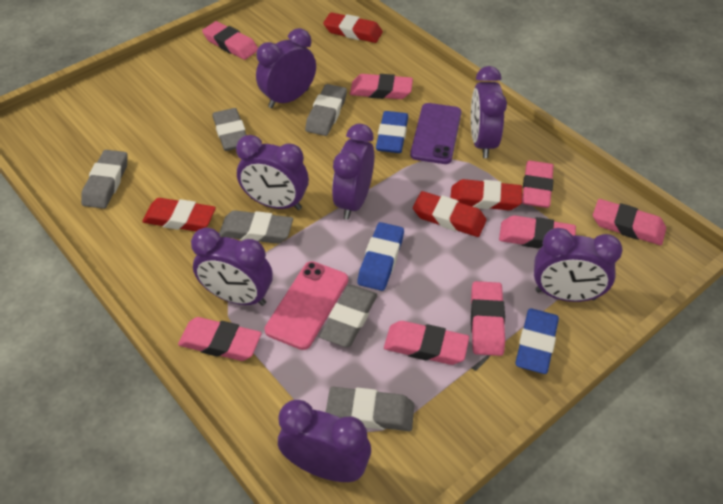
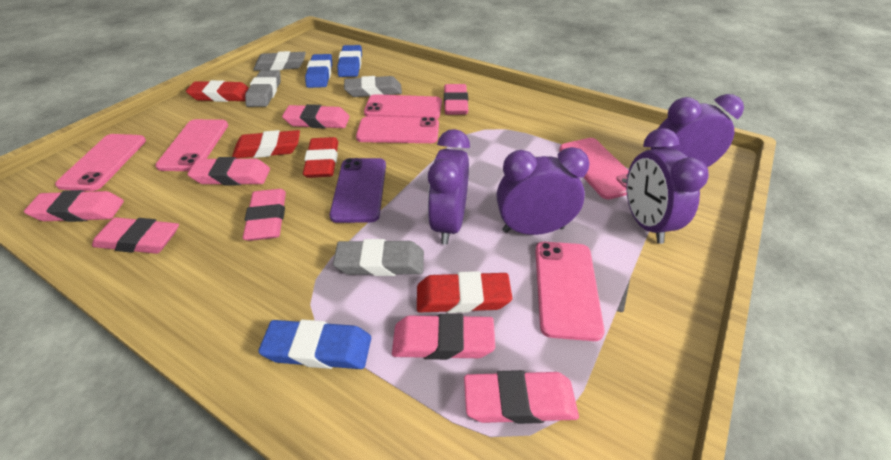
grey eraser: [81,150,128,209] [212,108,246,151] [219,210,293,244] [305,84,347,136] [319,285,377,347] [326,387,414,431] = 6 -> [245,70,281,107] [253,51,306,71] [333,239,424,276] [344,76,402,97] = 4
pink phone: [265,261,348,350] = 1 -> [55,134,146,191] [155,119,228,171] [356,117,439,143] [364,94,442,119] [535,242,605,341] [559,138,629,200] = 6
purple clock: [191,228,273,306] [236,135,309,210] [256,28,316,108] [278,400,371,482] [332,124,374,219] [471,66,507,158] [534,228,623,302] = 7 -> [428,129,470,245] [497,147,590,235] [626,128,709,244] [651,94,744,167] = 4

